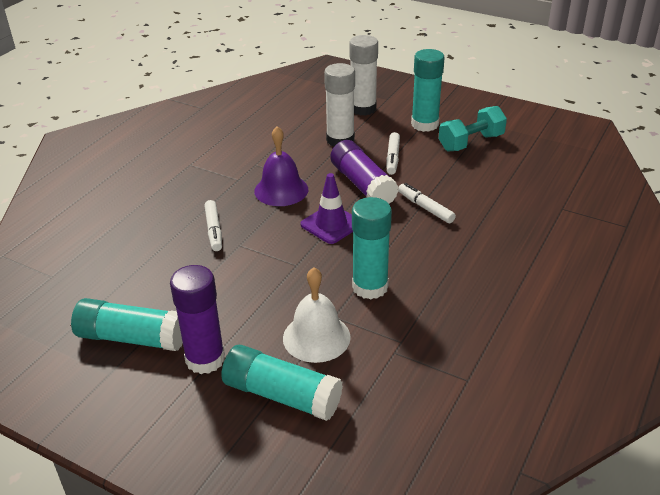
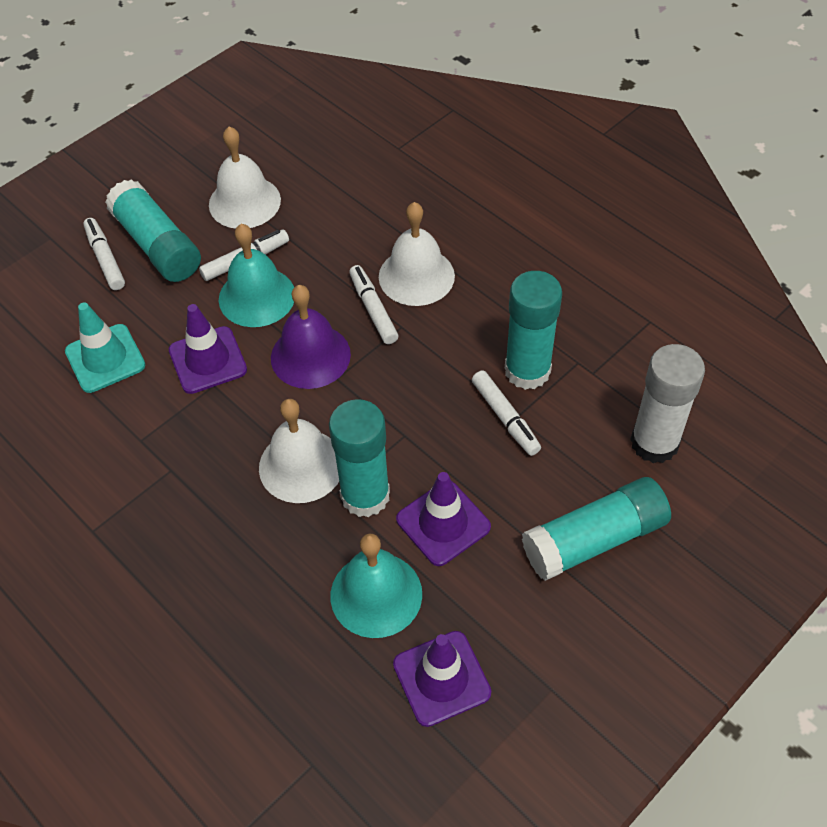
purple glue stick: [170,265,225,374] [330,140,399,204] = 2 -> none = 0
purple traffic cone: [301,173,353,244] = 1 -> [169,304,247,394] [393,631,491,727] [396,472,491,566] = 3
turquoise bell: none = 0 -> [219,224,294,327] [330,534,422,638] = 2
turquoise dumbbell: [439,106,507,151] = 1 -> none = 0
turquoise traffic cone: none = 0 -> [65,302,145,393] = 1
white bell: [283,267,351,363] = 1 -> [209,126,281,229] [259,399,339,503] [379,202,455,306] = 3
white glue stick: [324,63,355,146] [349,35,378,116] = 2 -> [630,344,705,463] = 1
white marker: [204,200,222,251] [386,132,400,175] [398,183,456,223] = 3 -> [83,218,125,290] [199,230,289,281] [349,265,398,344] [472,371,541,456] = 4

